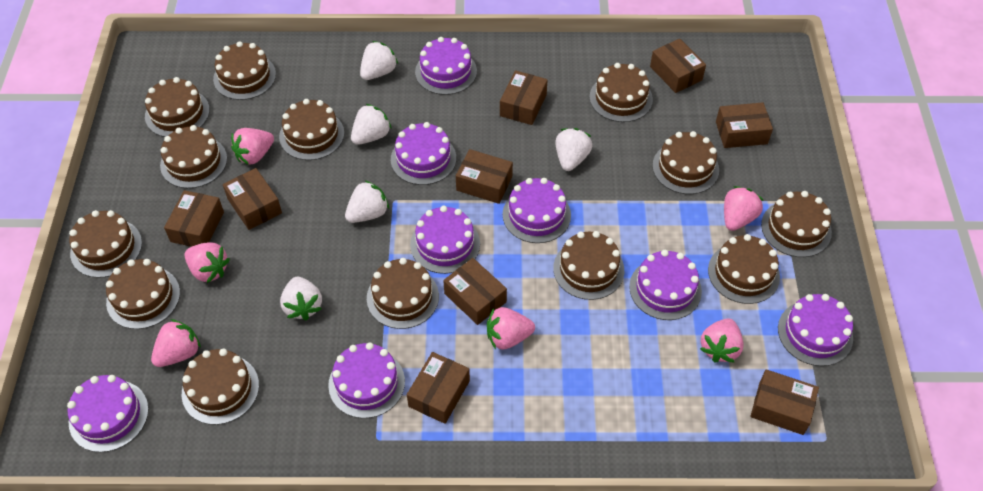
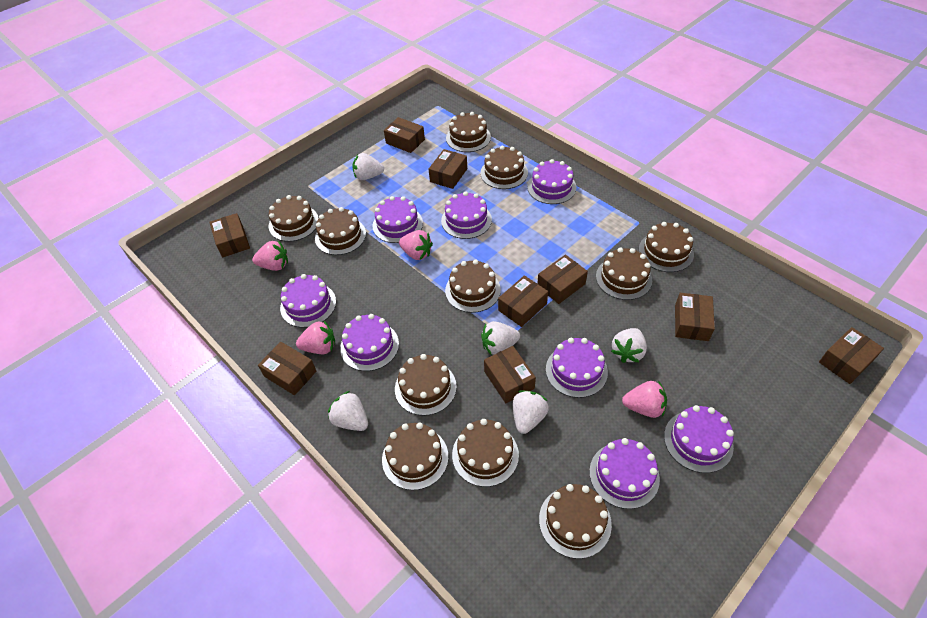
brown cake: [69,210,142,278] [106,259,180,329] [145,77,210,137] [160,125,227,188] [182,349,259,425] [213,41,276,100] [279,99,344,160] [367,258,439,329] [553,231,624,300] [590,63,653,122] [652,131,719,194] [708,234,780,304] [761,191,832,257] = 13 -> [269,195,319,242] [315,207,366,255] [382,422,448,490] [395,354,457,416] [445,259,501,313] [446,112,491,152] [452,419,519,487] [480,146,528,189] [539,484,612,559] [596,247,652,300] [639,222,694,272] = 11
pink strawberry: [151,319,201,367] [184,242,230,283] [231,128,274,165] [487,307,535,349] [700,318,744,363] [724,186,764,231] = 6 -> [252,240,288,271] [296,321,335,354] [399,230,433,260] [622,381,667,418] = 4

